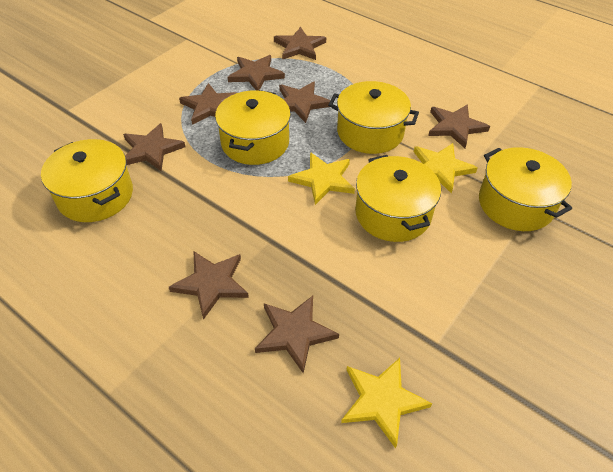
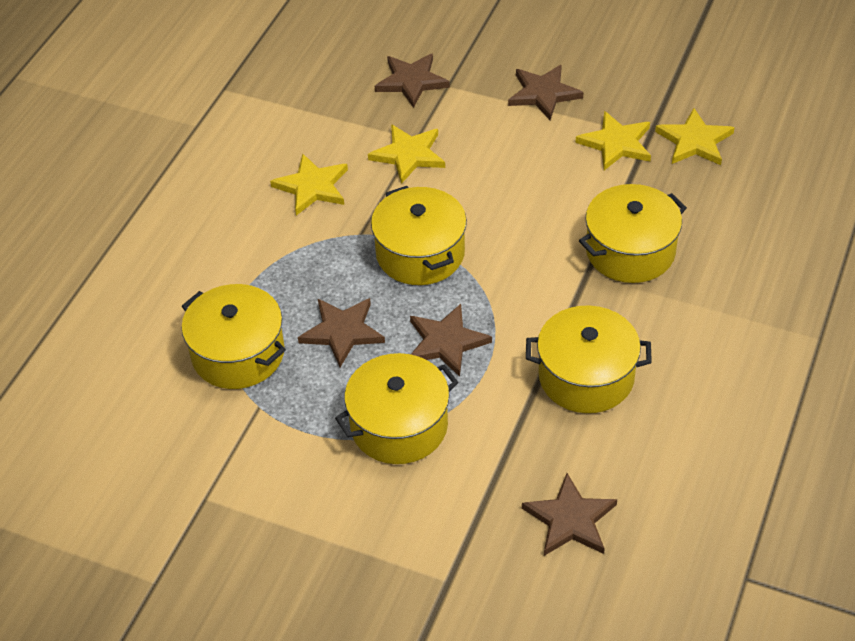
brown star: [123,123,186,171] [169,251,249,320] [179,83,237,125] [228,55,285,90] [255,296,339,373] [274,27,326,60] [279,82,330,123] [428,104,490,148] = 8 -> [298,298,385,367] [375,54,450,108] [410,304,492,377] [508,65,583,120] [522,473,617,556] = 5
yellow star: [288,152,355,205] [341,358,432,449] [414,143,477,193] = 3 -> [270,153,348,215] [368,124,445,184] [575,111,651,170] [655,108,734,165] = 4

